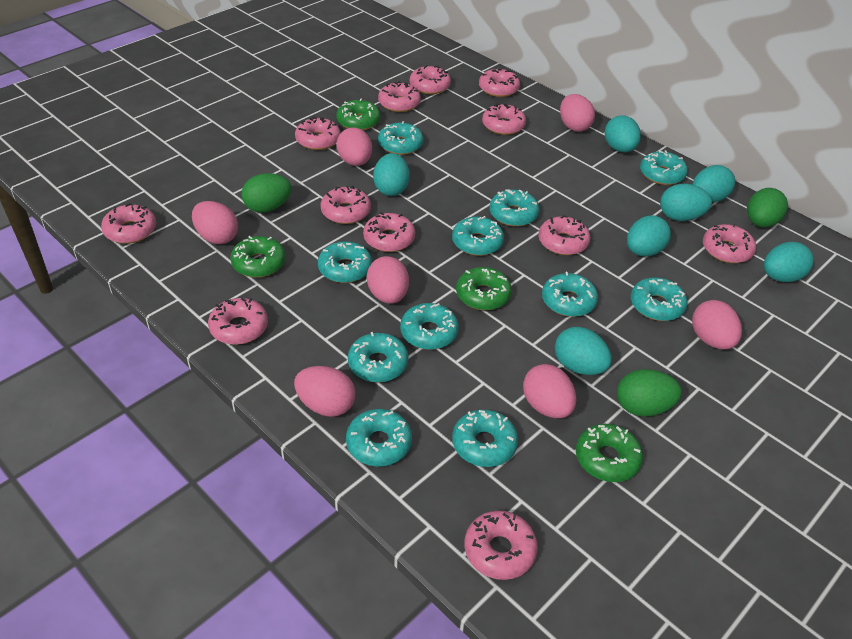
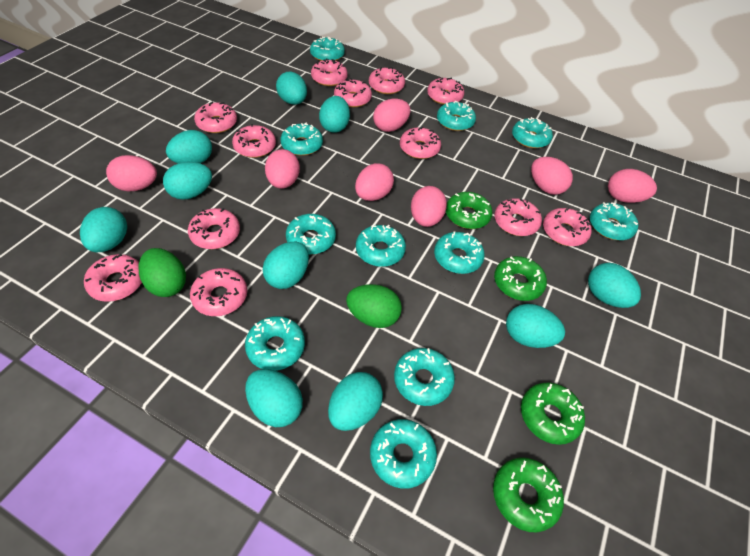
green egg: [241,173,292,213] [617,369,682,417] [747,188,788,227] = 3 -> [139,248,186,297] [346,284,402,328] = 2
turquoise egg: [373,153,410,196] [555,327,612,375] [604,115,641,152] [627,215,671,256] [660,184,712,221] [692,165,735,202] [764,242,814,282] = 7 -> [80,207,127,252] [163,162,212,200] [166,130,212,164] [245,369,303,427] [263,242,309,289] [276,71,307,105] [319,96,350,133] [328,372,383,431] [506,304,565,348] [588,263,641,308] = 10

